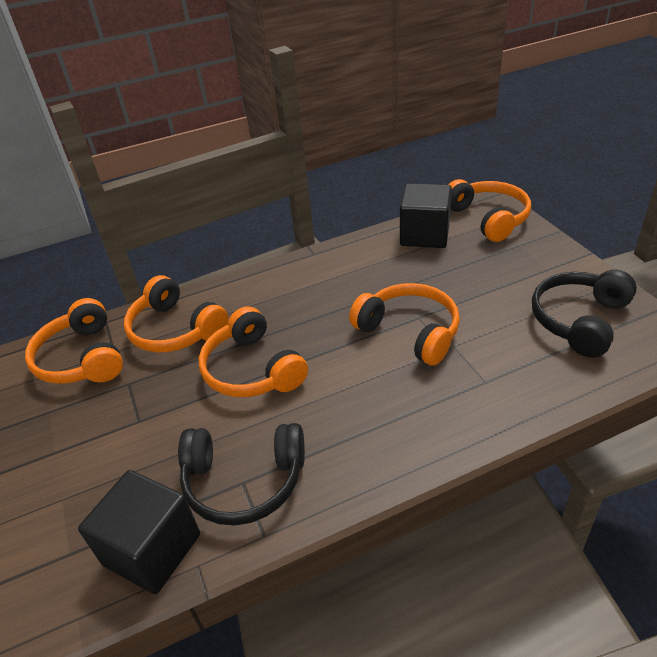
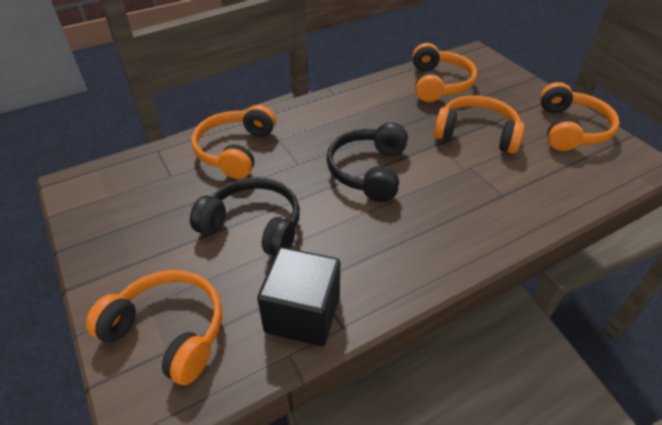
black cube: [78,470,200,594] [400,183,452,248] = 2 -> [257,247,340,346] = 1

